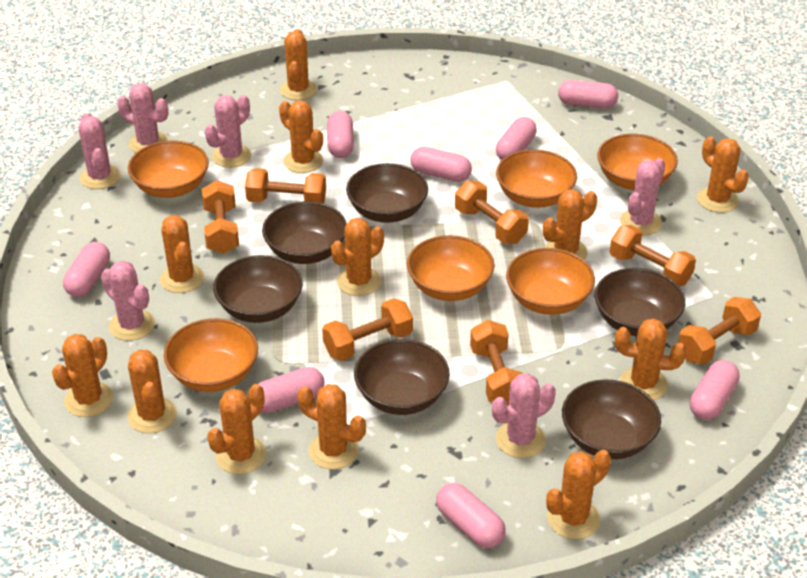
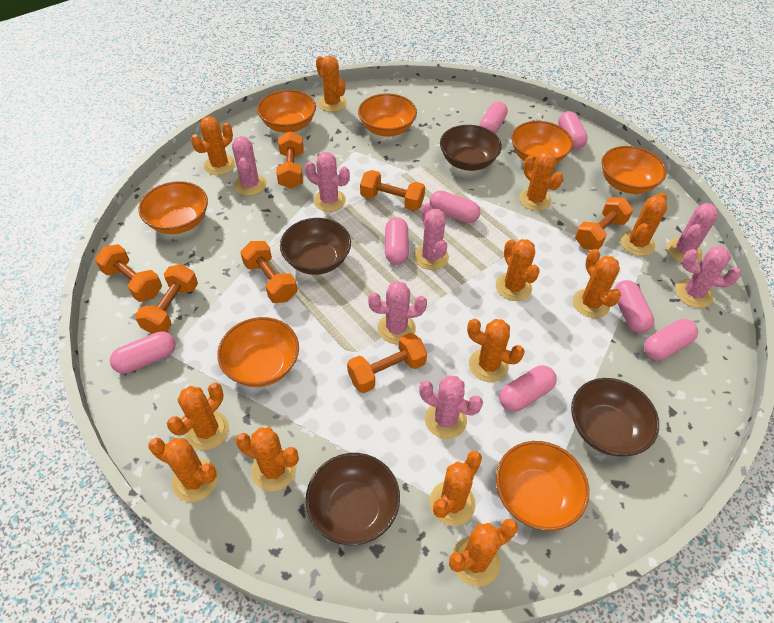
brown bowl: [213,255,303,323] [262,201,347,264] [346,163,428,223] [354,339,450,415] [562,379,661,459] [595,268,685,336] = 6 -> [280,218,351,275] [306,453,400,545] [440,125,502,171] [571,378,659,456] = 4
orange bowl: [128,141,209,198] [164,318,258,392] [407,235,494,301] [496,149,577,208] [506,248,595,315] [597,134,678,190] = 6 -> [138,181,208,234] [217,317,299,387] [257,90,316,133] [358,93,417,137] [496,441,589,531] [511,121,573,164] [601,146,666,194] = 7
pink cactus: [79,113,120,189] [101,261,155,341] [117,83,168,153] [205,95,251,168] [492,373,556,458] [620,158,665,236] = 6 -> [232,136,267,196] [305,152,350,212] [368,281,427,344] [414,203,449,270] [419,375,483,439] [667,203,718,263] [675,246,741,308] = 7

